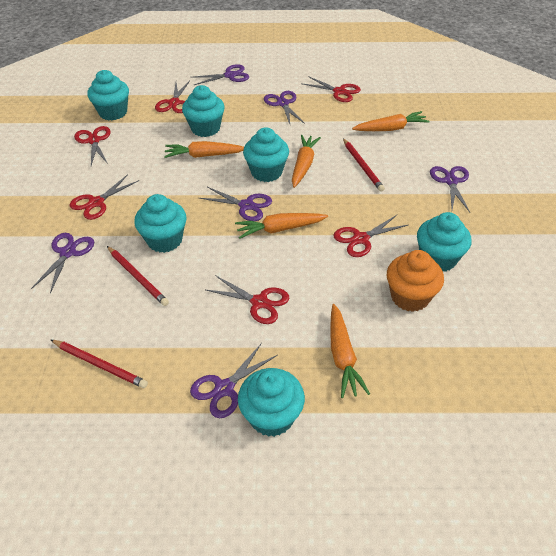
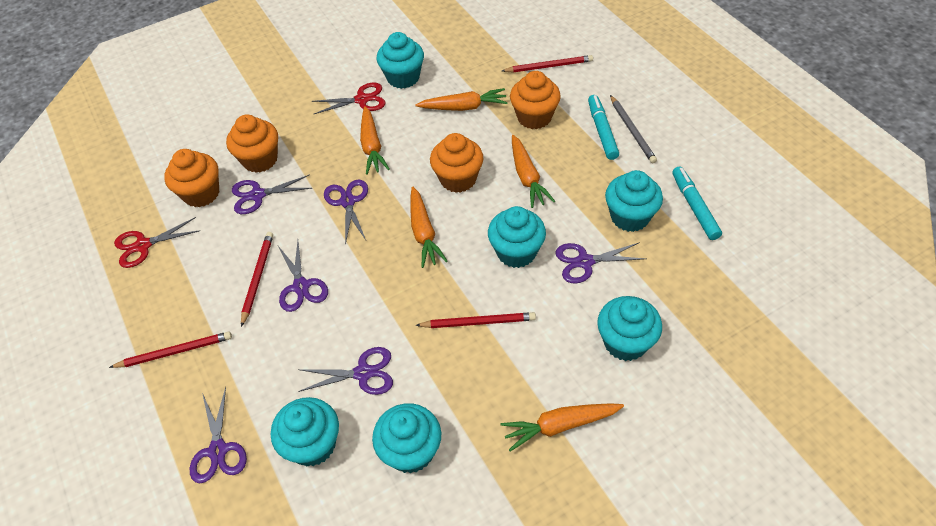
grey pencil: none = 0 -> [610,95,657,163] = 1
orange cupcake: [387,250,444,312] = 1 -> [164,149,219,207] [226,114,278,173] [430,133,483,193] [510,71,561,129] = 4
red pencil: [51,340,148,388] [107,246,169,306] [343,138,385,192] = 3 -> [109,331,232,368] [241,232,273,327] [415,312,536,328] [502,55,593,72] = 4
red scissors: [70,174,139,220] [74,126,111,166] [155,81,190,113] [206,275,289,324] [301,76,361,102] [334,215,408,257] = 6 -> [114,217,200,268] [312,83,386,114] = 2
turquoise marker: none = 0 -> [588,95,619,160] [672,167,722,240] = 2

